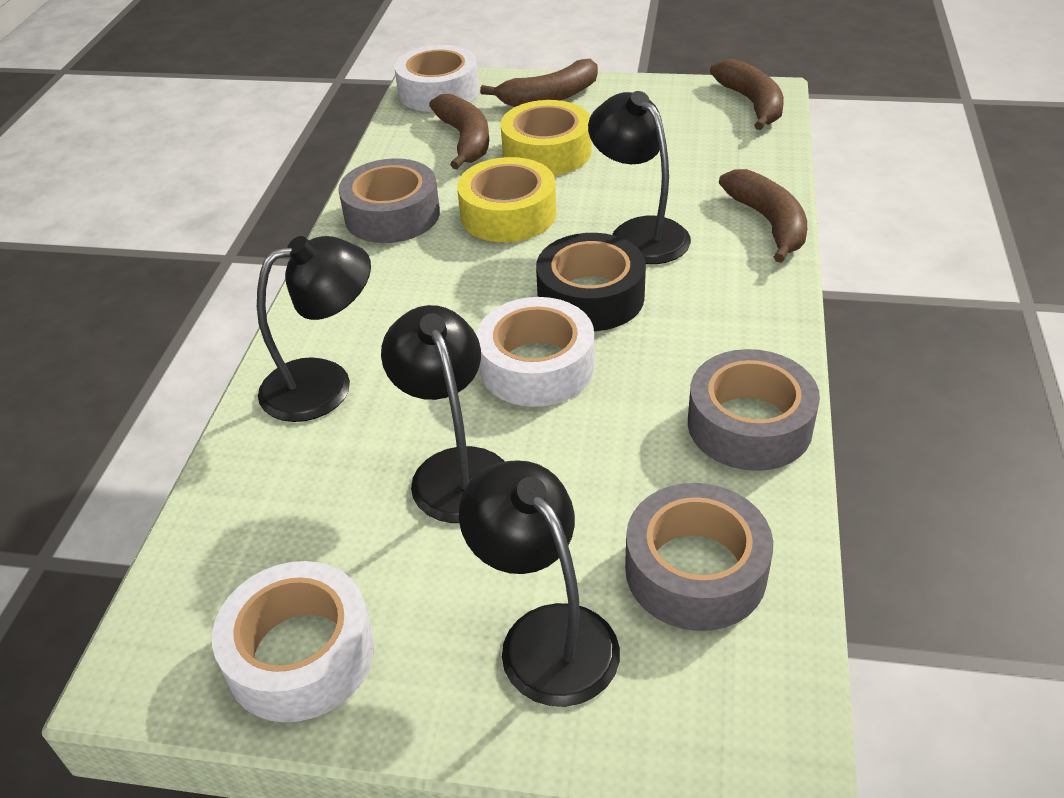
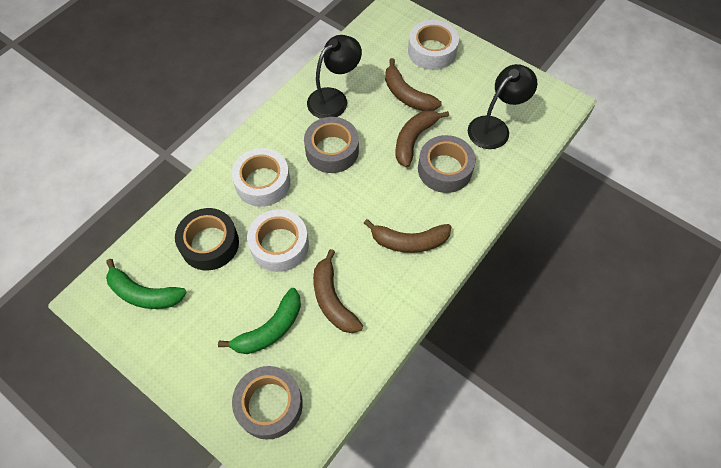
black lamp: [257,236,371,422] [381,305,505,523] [459,460,620,707] [588,91,691,264] = 4 -> [307,35,362,119] [468,64,537,149] = 2
green banana: none = 0 -> [106,259,187,309] [218,288,301,354] = 2
yellow tape: [457,157,556,242] [501,100,592,176] = 2 -> none = 0

